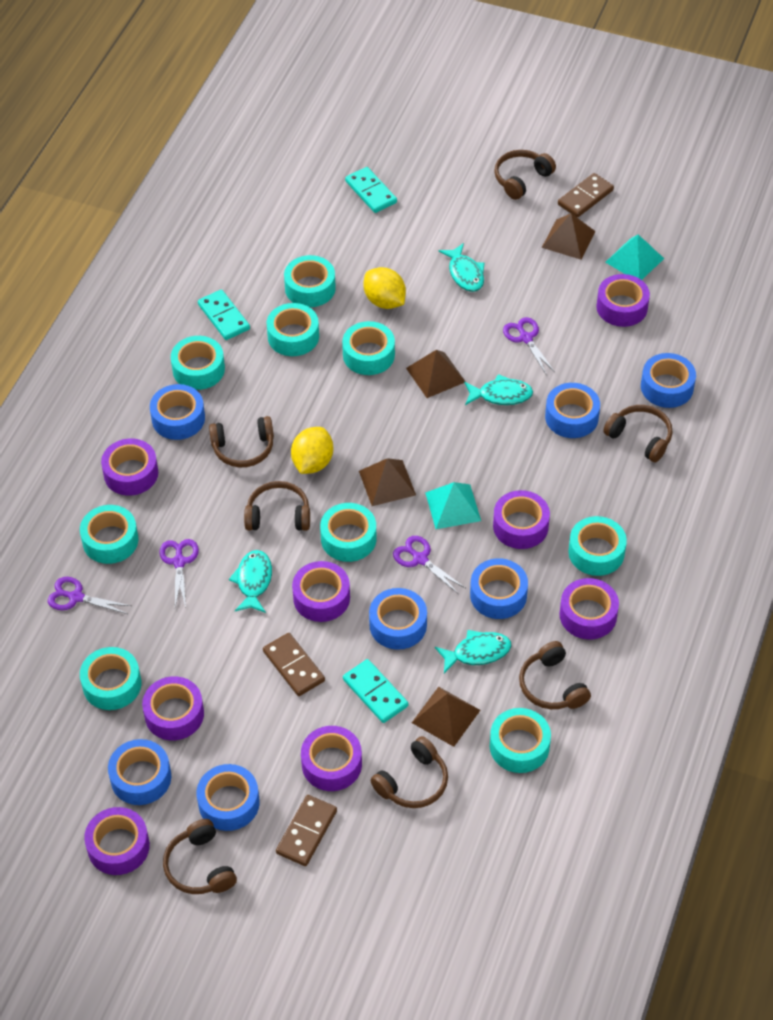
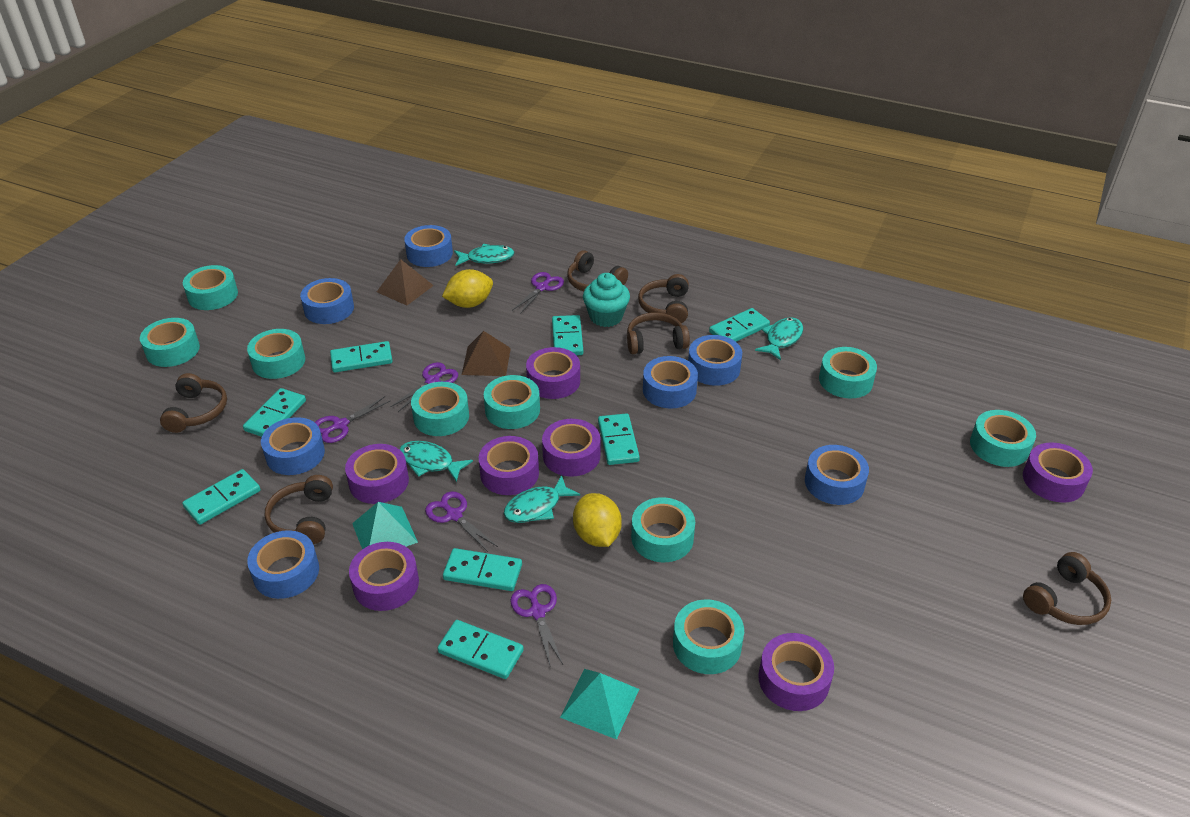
brown domino: [263,633,325,696] [276,795,337,866] [558,173,614,218] = 3 -> none = 0
brown headphones: [163,819,237,894] [209,416,274,467] [244,481,310,531] [371,736,448,808] [494,150,556,200] [519,641,591,709] [603,405,673,463] = 7 -> [160,373,227,433] [265,475,333,544] [567,250,628,292] [627,312,690,354] [638,274,689,323] [1023,552,1111,625] = 6
brown pyramid: [359,458,416,506] [406,350,466,398] [412,687,480,747] [542,213,596,260] = 4 -> [377,259,434,305] [462,331,511,376] = 2
purple scissors: [48,577,131,614] [159,539,199,608] [393,536,465,593] [503,317,555,374] = 4 -> [315,396,391,443] [391,362,458,412] [425,492,498,552] [510,584,563,665] [512,272,564,314] = 5
purple tape: [84,807,150,875] [101,439,158,496] [142,676,204,740] [292,561,350,622] [301,726,362,791] [493,490,550,549] [560,578,619,639] [596,274,650,327] = 8 -> [345,444,409,504] [349,542,419,611] [479,436,539,495] [526,347,580,399] [542,419,601,477] [758,633,834,711] [1023,442,1093,503] = 7
turquoise cupcake: none = 0 -> [583,273,630,327] = 1
turquoise domino: [198,289,250,340] [343,659,408,723] [345,167,397,213] = 3 -> [182,469,260,525] [243,388,306,437] [330,341,392,372] [437,620,524,679] [443,548,522,591] [552,315,583,355] [598,413,640,465] [709,308,770,342] = 8

